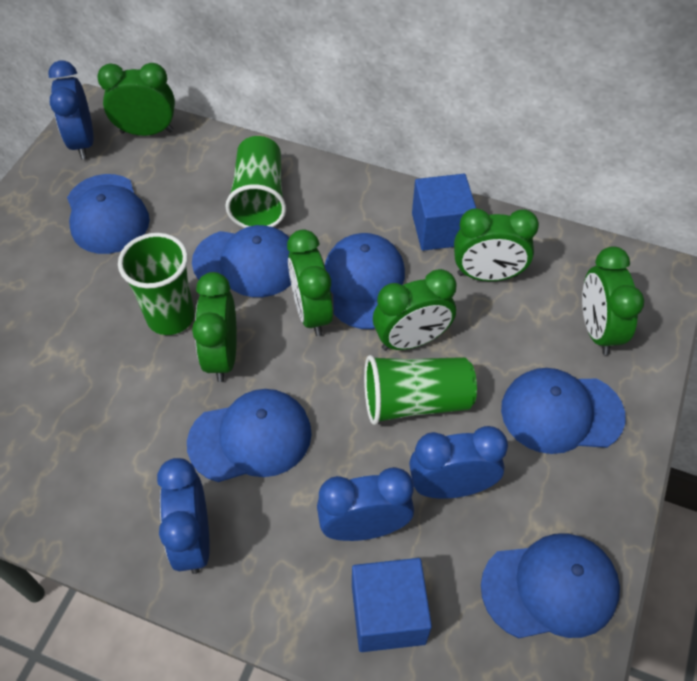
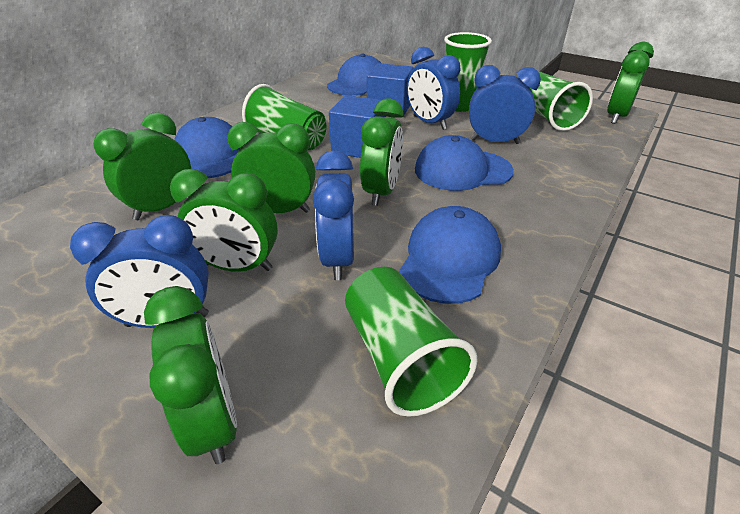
blue cap: [67,174,150,254] [187,389,312,482] [192,225,291,297] [325,233,405,329] [481,533,620,638] [501,368,626,454] = 6 -> [174,117,241,178] [327,54,381,96] [399,206,501,304] [415,135,514,191] = 4
green cup: [118,233,195,335] [225,136,286,228] [364,355,477,425] = 3 -> [242,84,326,150] [345,267,478,417] [444,32,492,112] [530,72,593,131] = 4

